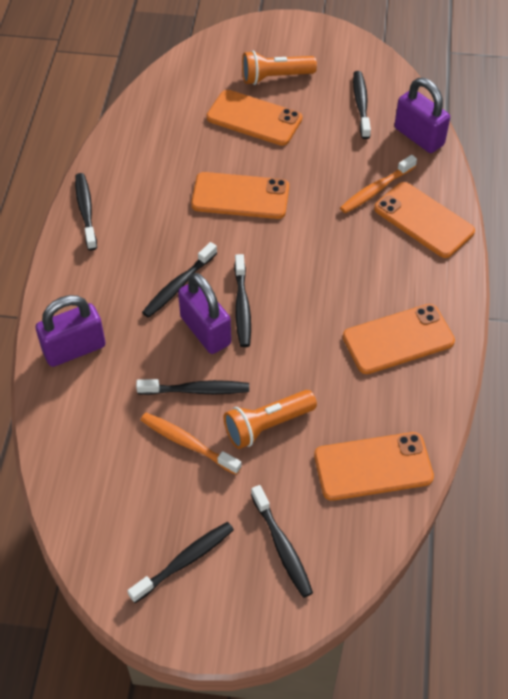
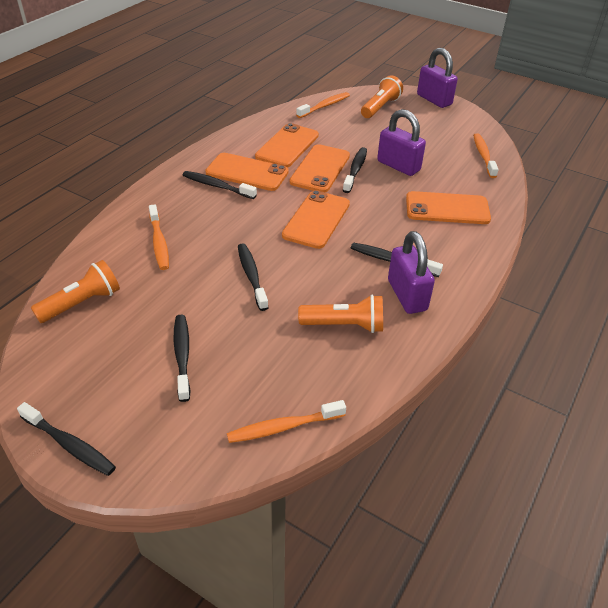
black toothbrush: [75,173,97,250] [127,522,234,603] [136,379,249,395] [142,242,217,318] [234,254,251,347] [251,485,313,598] [353,71,371,139] = 7 -> [17,402,116,476] [173,315,191,402] [183,171,257,199] [238,244,269,311] [343,147,367,193] [351,243,443,277] = 6
orange flashlight: [224,390,317,449] [242,51,317,85] = 2 -> [31,260,120,323] [298,295,383,333] [361,75,403,118] = 3
orange toothbrush: [141,413,241,475] [340,155,417,213] = 2 -> [149,204,169,270] [227,400,346,443] [296,92,350,118] [473,133,499,178] = 4

